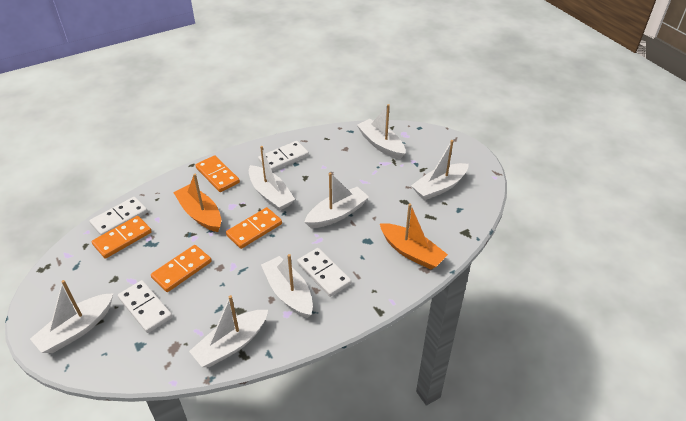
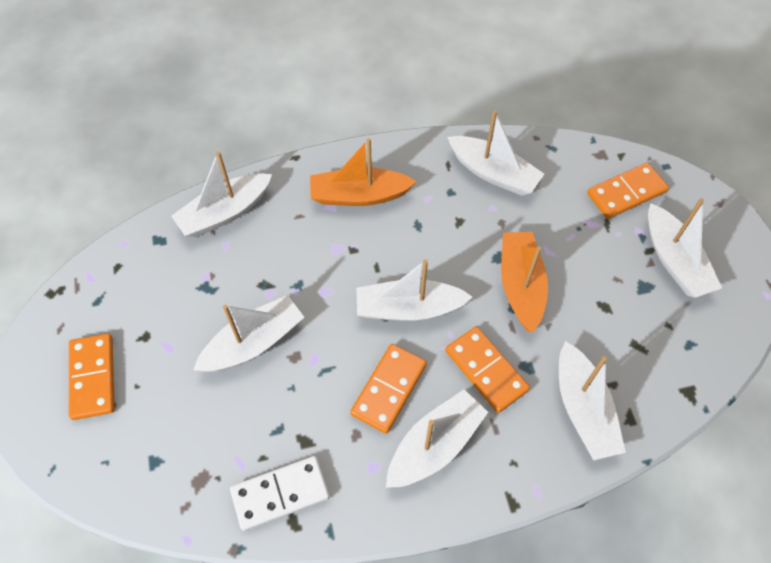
white domino: [90,197,148,235] [118,280,172,333] [258,141,309,171] [297,248,351,297] = 4 -> [230,456,330,531] = 1

